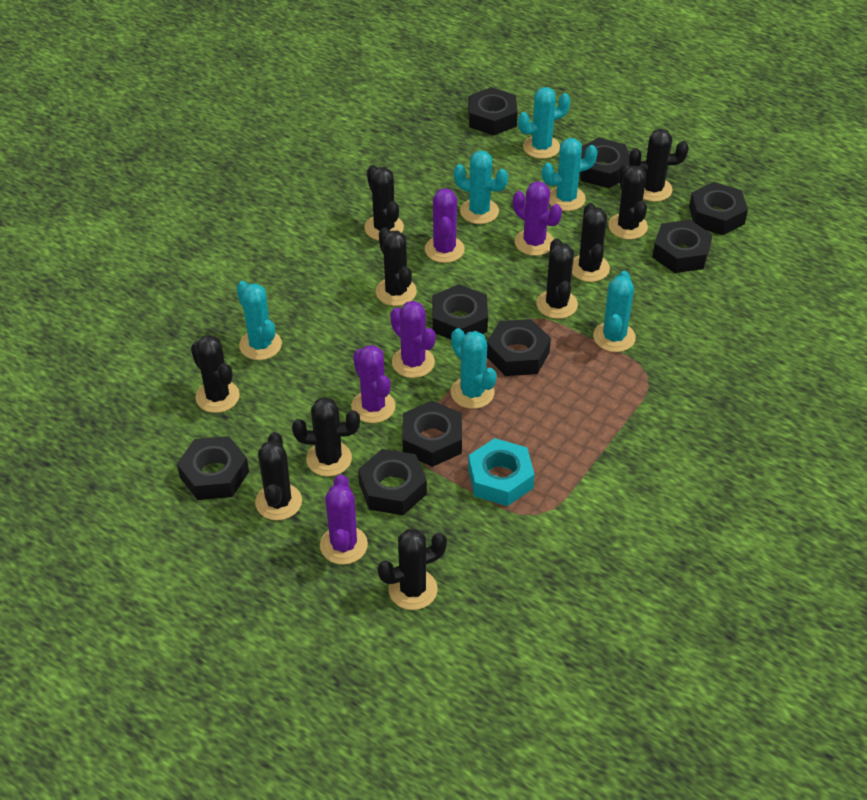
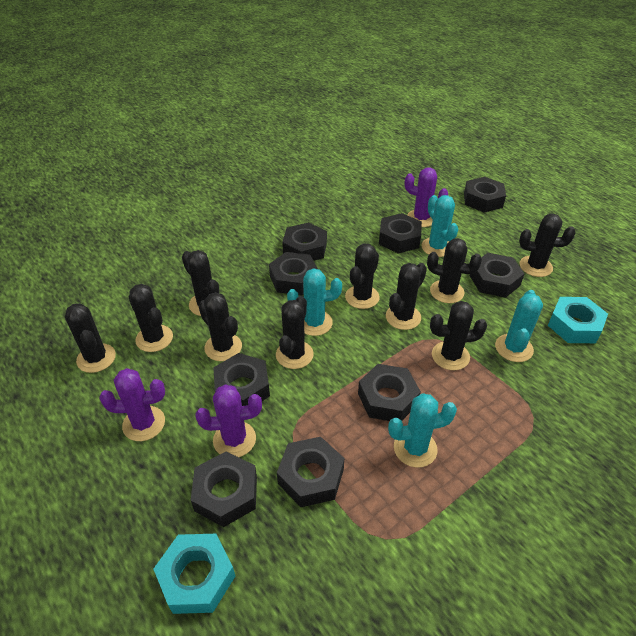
purple cactus: [320,475,368,565] [351,345,396,423] [390,301,436,378] [425,188,465,263] [513,181,562,256] = 5 -> [99,368,165,441] [196,384,262,457] [405,168,448,227] = 3
turquoise cactus: [237,281,282,360] [451,328,497,409] [454,151,508,224] [518,87,570,159] [542,138,598,211] [593,271,636,352] = 6 -> [287,268,342,336] [388,393,457,468] [421,195,459,257] [495,290,543,362] = 4
turquoise nut: [468,438,535,506] = 1 -> [153,534,235,614] [548,297,608,343] = 2

